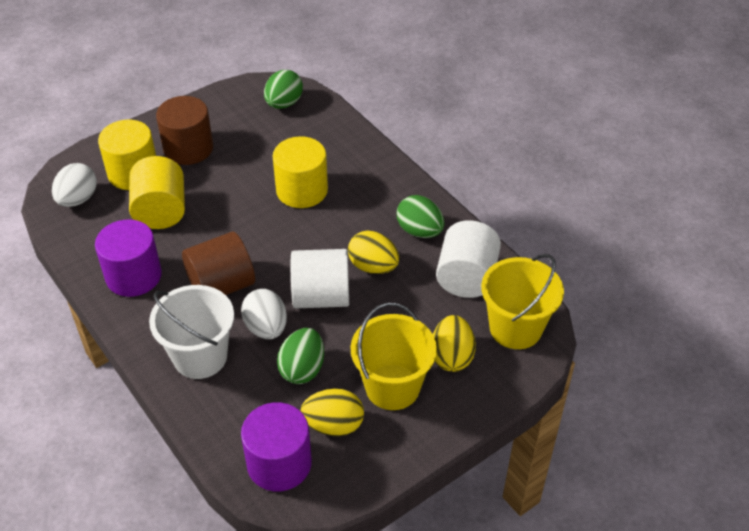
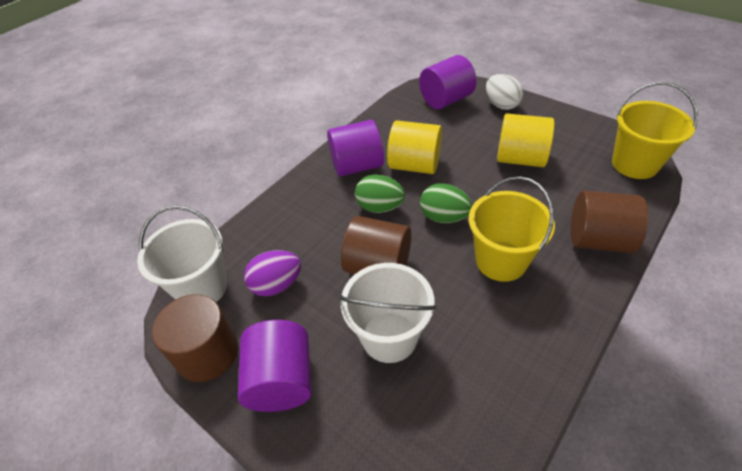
brown cylinder: [156,96,213,165] [182,232,255,295] = 2 -> [152,294,238,382] [341,216,411,274] [571,191,648,253] = 3
green egg: [264,70,303,109] [277,328,324,384] [397,195,444,238] = 3 -> [355,174,405,213] [420,183,472,223] = 2
purple cylinder: [95,219,162,297] [241,402,312,491] = 2 -> [238,320,312,412] [327,120,384,177] [419,55,476,109] = 3
purple egg: none = 0 -> [244,250,301,296] = 1
white bucket: [149,285,234,379] = 1 -> [137,205,227,302] [339,263,436,363] = 2
white cylinder: [291,249,349,309] [436,220,501,298] = 2 -> none = 0
white egg: [52,163,97,207] [241,289,287,339] = 2 -> [486,74,523,110] = 1
yellow cylinder: [98,120,156,190] [129,156,185,229] [273,136,328,208] = 3 -> [387,120,442,174] [497,113,554,167] = 2
yellow egg: [300,389,364,436] [348,231,399,274] [433,315,476,372] = 3 -> none = 0

